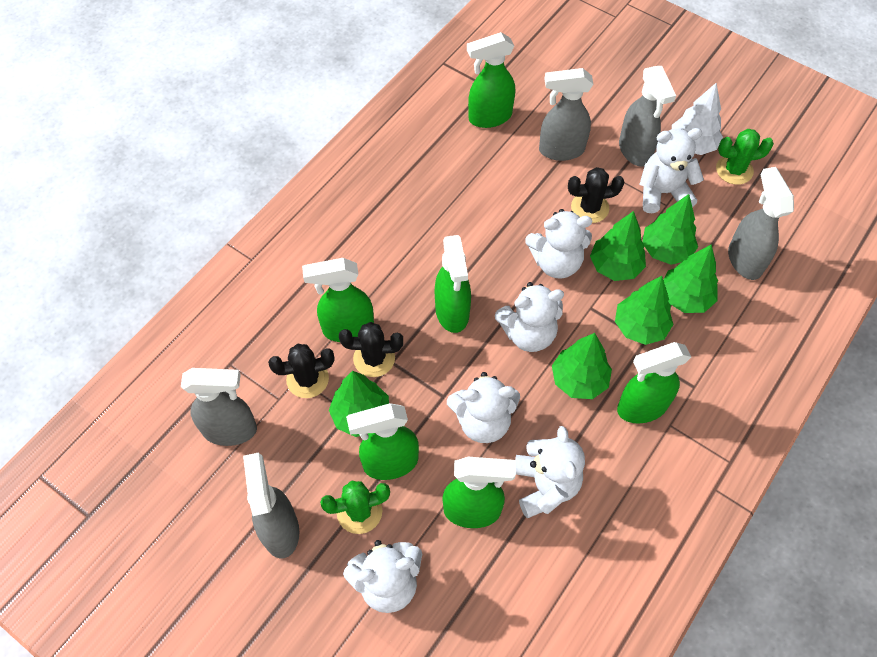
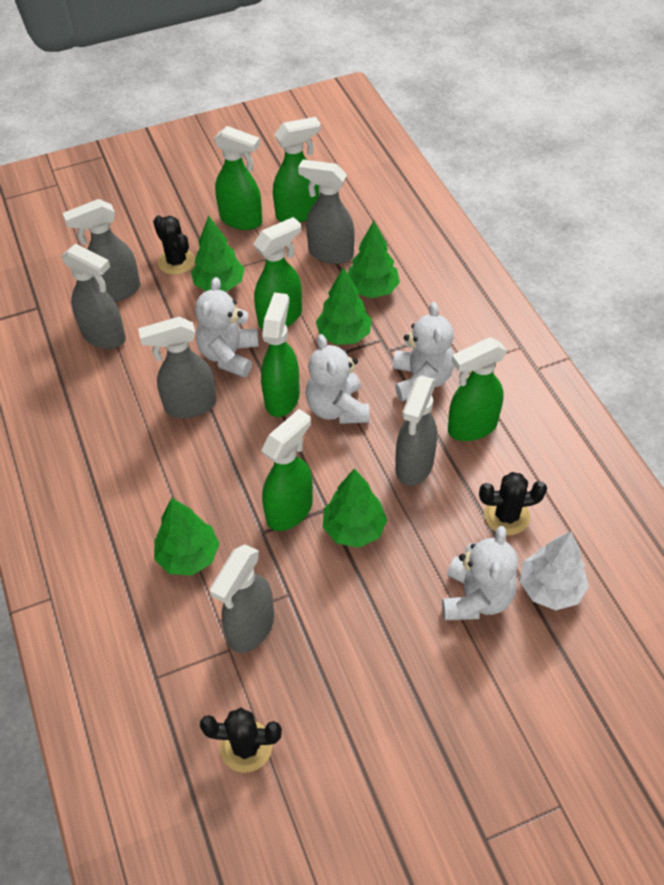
green cactus: [320,481,390,534] [716,129,774,185] = 2 -> none = 0
green tree: [329,371,389,437] [552,333,612,399] [590,211,646,281] [615,276,674,345] [642,194,698,265] [663,244,718,313] = 6 -> [154,498,220,576] [191,215,245,291] [316,267,372,345] [323,469,387,548] [348,221,400,298] = 5
grey spray bottle: [181,368,257,446] [243,453,299,559] [539,68,593,161] [619,66,676,167] [728,167,794,280] = 5 -> [61,244,126,349] [63,199,141,302] [138,317,217,418] [210,544,274,653] [298,159,355,264] [395,376,437,486] = 6
white teddy bear: [343,540,422,613] [447,372,520,443] [495,282,564,352] [515,426,585,518] [525,209,592,279] [639,128,704,213] = 6 -> [195,277,259,377] [306,334,369,424] [393,302,454,401] [442,526,518,620] = 4

